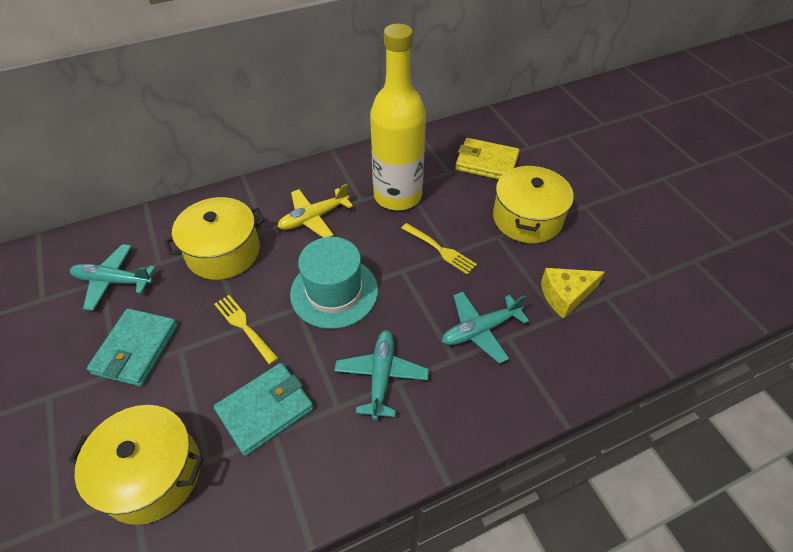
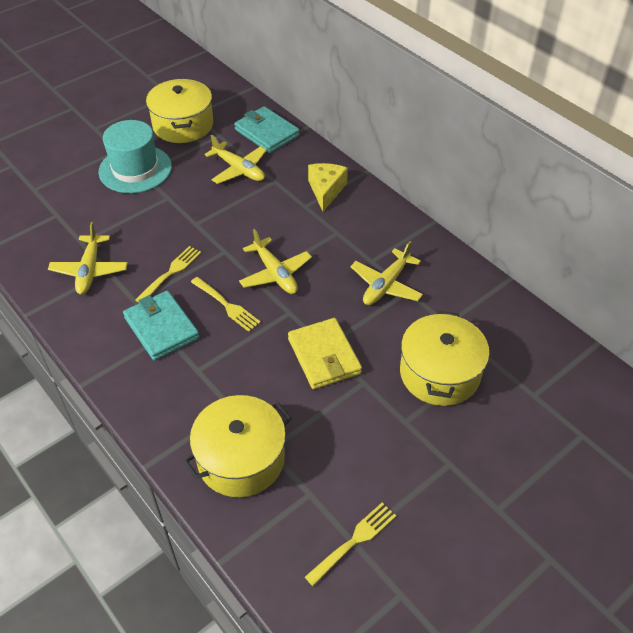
turquoise plane: [70,244,156,311] [334,330,429,420] [442,292,529,364] = 3 -> none = 0
yellow bottle: [370,24,426,210] = 1 -> none = 0
yellow fork: [214,295,278,365] [401,223,477,275] = 2 -> [135,246,201,303] [191,277,261,332] [305,503,396,586] = 3
yellow plane: [277,184,353,238] = 1 -> [48,222,128,295] [205,135,267,184] [239,229,312,294] [350,241,423,305] = 4

